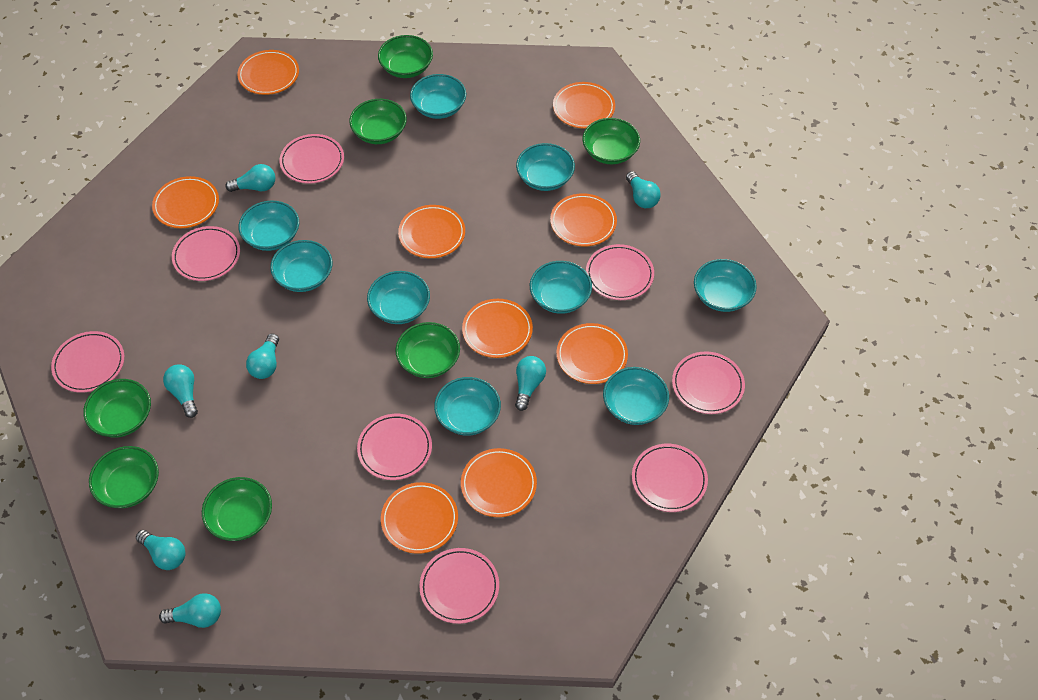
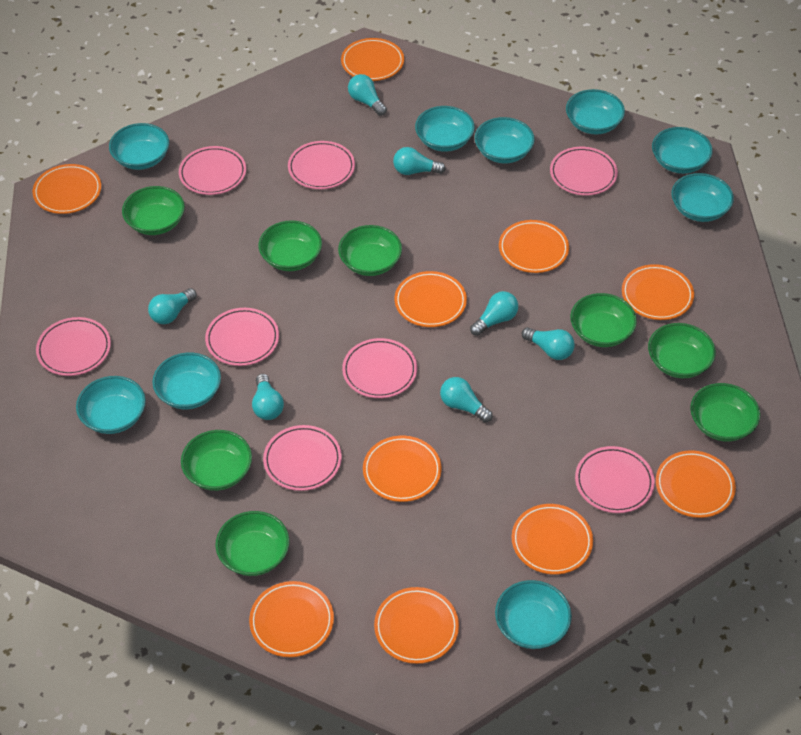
green bowl: [83,379,151,437] [89,446,159,508] [202,477,272,541] [349,99,407,144] [378,35,433,78] [395,322,460,378] [583,118,640,164] = 7 -> [122,186,185,235] [181,430,252,491] [215,511,290,576] [258,220,322,271] [338,225,402,276] [570,293,637,347] [648,323,716,378] [690,383,760,442] = 8
orange plate: [152,176,219,228] [237,50,299,95] [381,482,458,554] [398,205,465,258] [461,448,537,517] [462,299,533,358] [550,193,617,246] [553,82,615,129] [557,323,628,384] = 9 -> [33,164,101,214] [249,581,334,657] [341,38,404,81] [363,436,442,502] [374,587,459,664] [395,271,467,327] [499,220,569,273] [512,504,593,575] [622,264,694,320] [656,450,736,518] = 10

